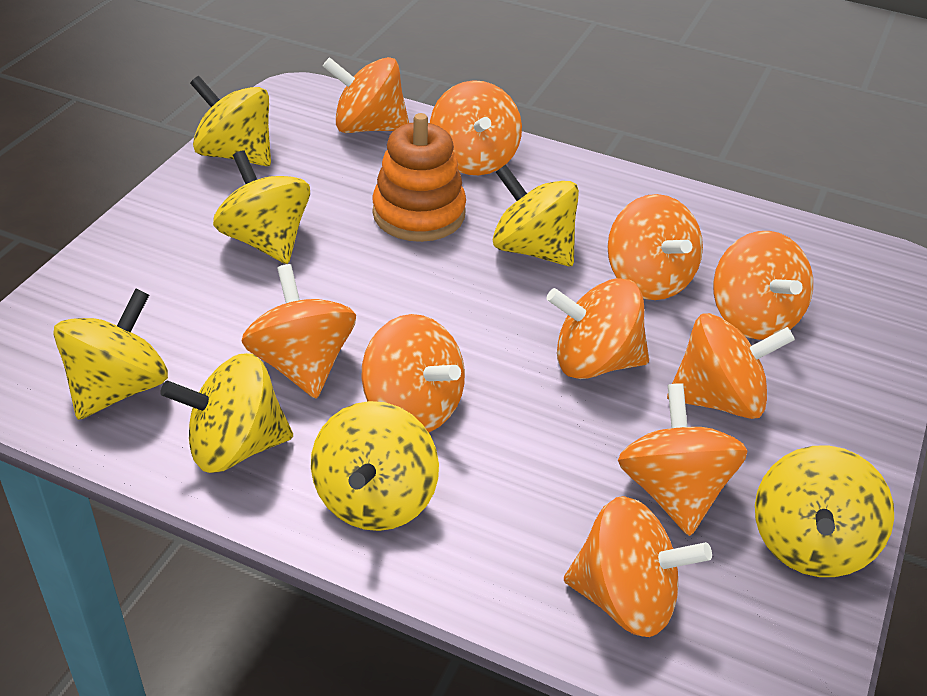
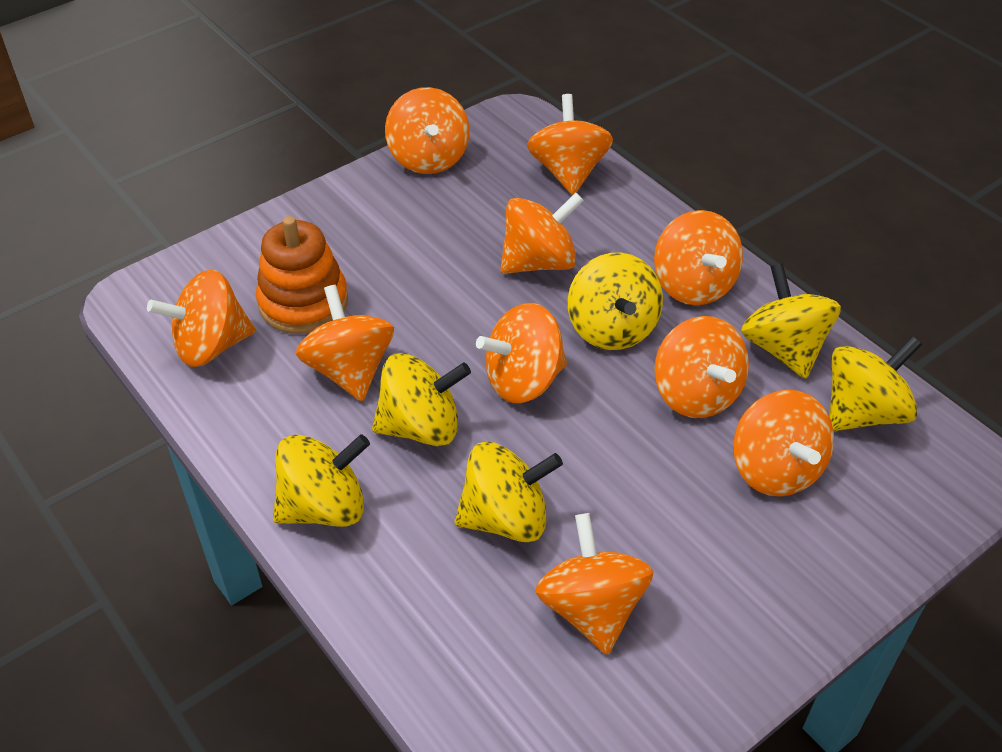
yellow spinning top: [53,289,168,420] [160,353,293,473] [190,76,271,166] [213,150,310,264] [311,401,439,531] [493,165,579,266] [755,445,894,577] = 7 -> [273,434,370,527] [372,353,471,446] [455,442,563,542] [568,253,663,350] [741,263,841,379] [829,336,922,431] = 6

